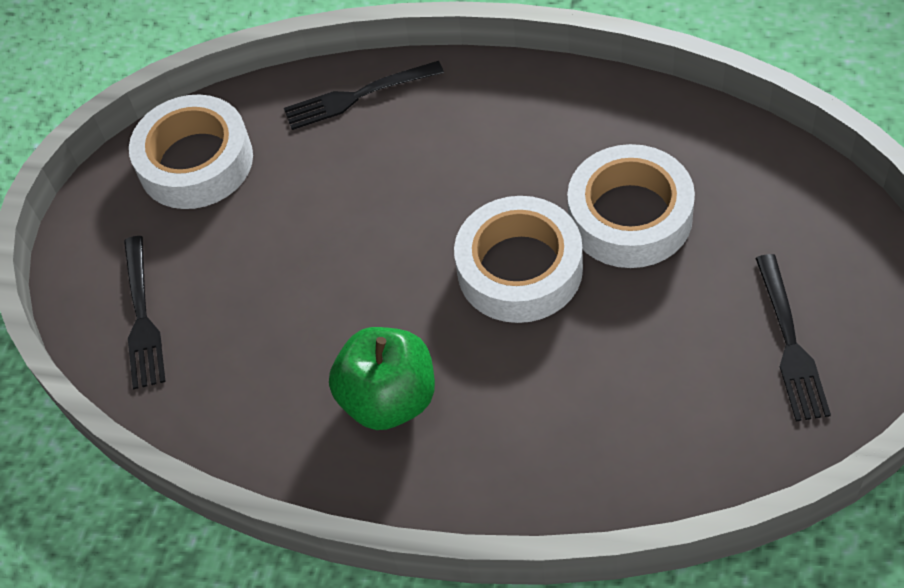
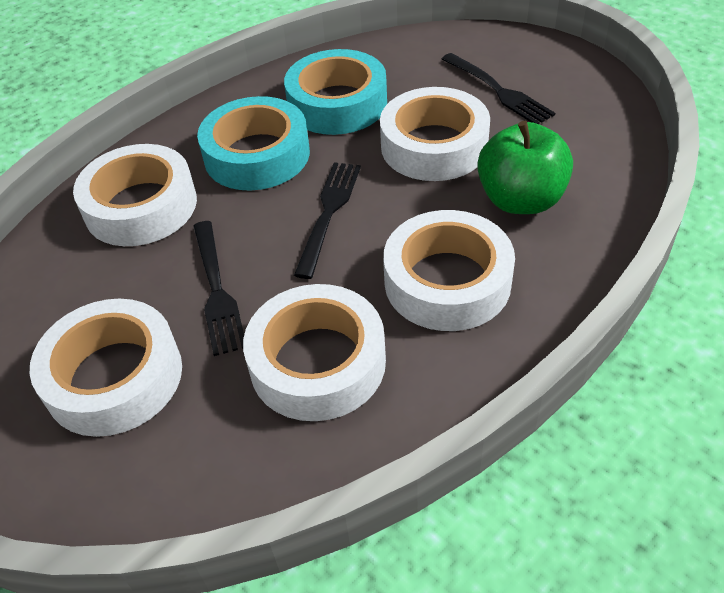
turquoise tape: none = 0 -> [197,96,310,191] [284,49,387,135] = 2
white tape: [129,94,253,209] [454,196,583,323] [567,144,695,268] = 3 -> [30,299,182,437] [73,144,197,246] [243,284,386,421] [380,87,490,181] [383,210,515,331] = 5

